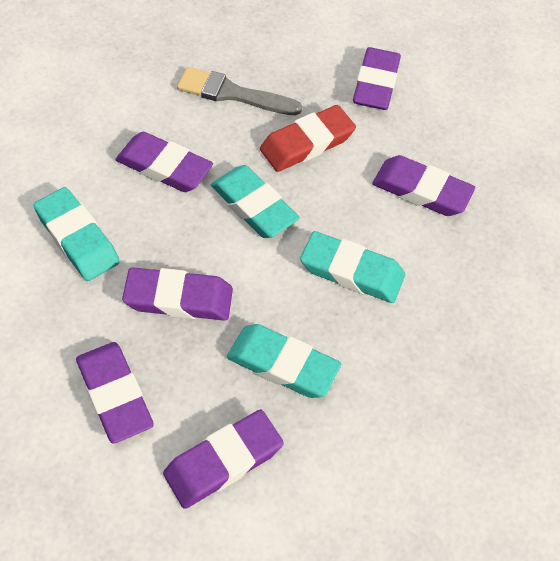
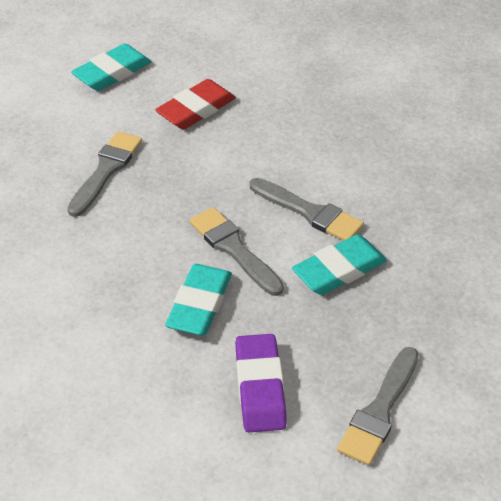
grey brush: [177,67,302,115] = 1 -> [67,131,142,217] [190,207,284,296] [250,178,364,241] [337,347,419,466] = 4
purple eraser: [76,342,154,444] [115,132,213,192] [122,267,233,321] [163,410,284,509] [353,47,401,110] [372,155,475,216] = 6 -> [235,334,287,432] = 1
turquoise eraser: [33,187,120,281] [211,165,300,238] [227,324,341,398] [300,231,405,303] = 4 -> [71,44,151,91] [165,264,232,335] [292,235,387,295] = 3

